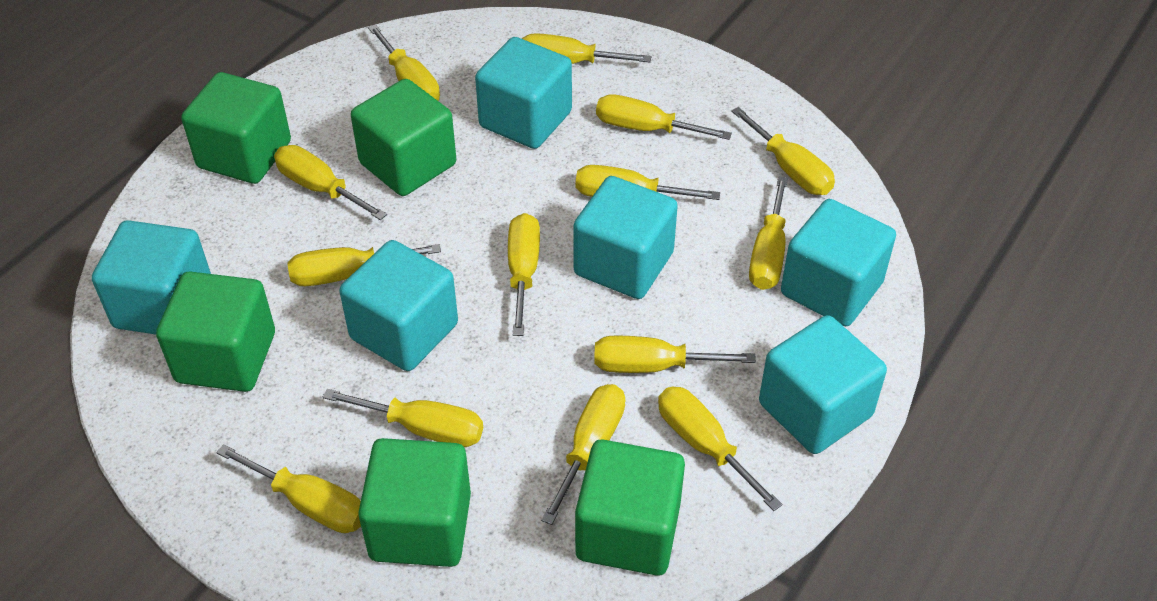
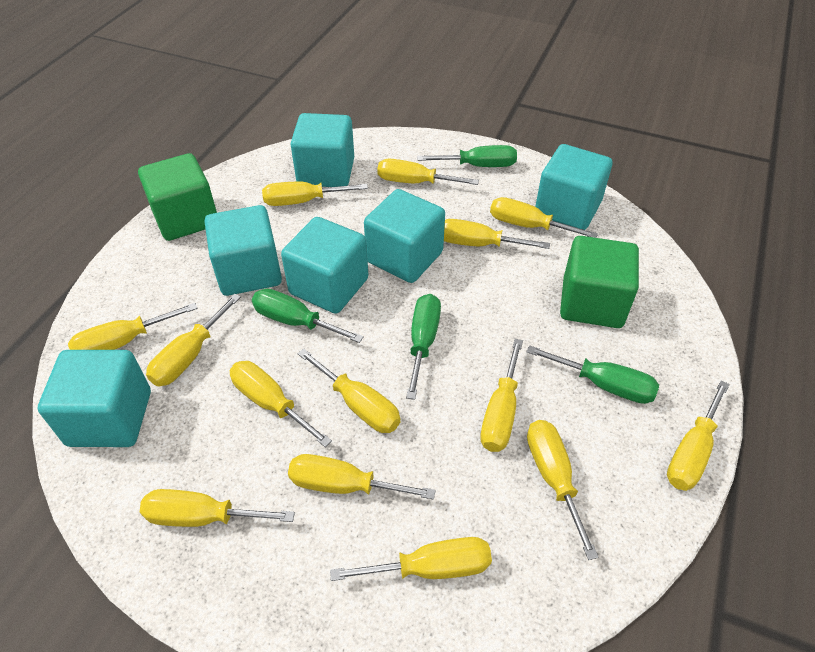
green cube: [156,272,275,392] [181,72,291,184] [351,79,456,196] [358,438,471,567] [575,439,685,576] = 5 -> [138,153,217,241] [560,236,639,328] = 2
green screwdriver: none = 0 -> [252,289,364,343] [406,294,441,400] [417,145,517,167] [526,345,659,404] = 4

